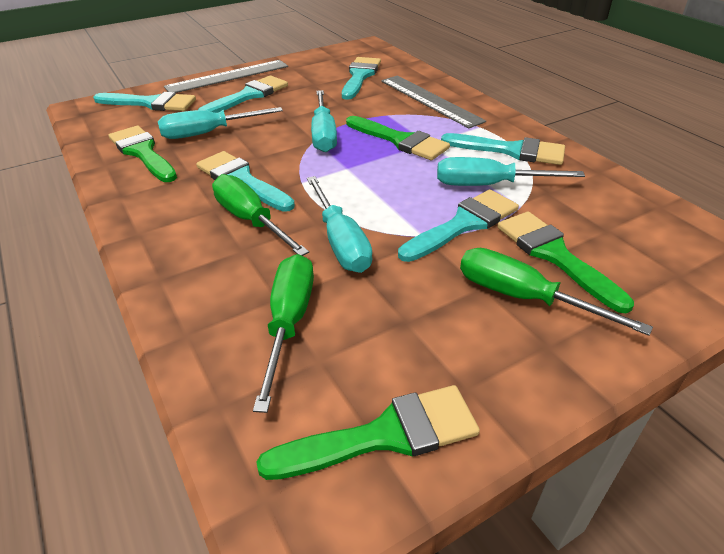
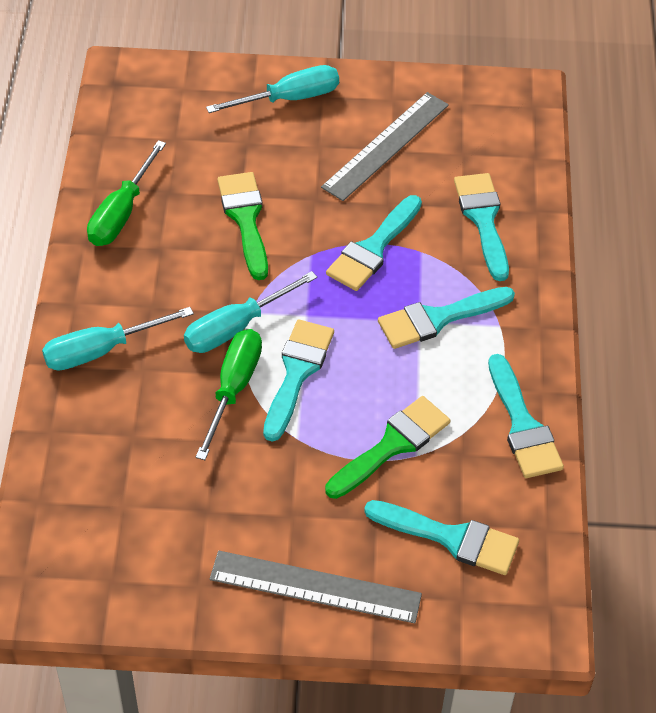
green brush: [109,126,177,182] [257,385,480,480] [346,116,450,160] [497,212,634,314] = 4 -> [217,172,268,280] [325,396,451,499] = 2
green screwdriver: [212,174,309,256] [253,254,314,413] [460,248,653,336] = 3 -> [87,140,166,246] [196,329,262,460] = 2
turquoise screwdriver: [158,107,283,139] [307,176,372,273] [311,90,337,152] [437,157,585,186] = 4 -> [42,307,194,371] [184,271,317,353] [206,65,339,113] = 3

